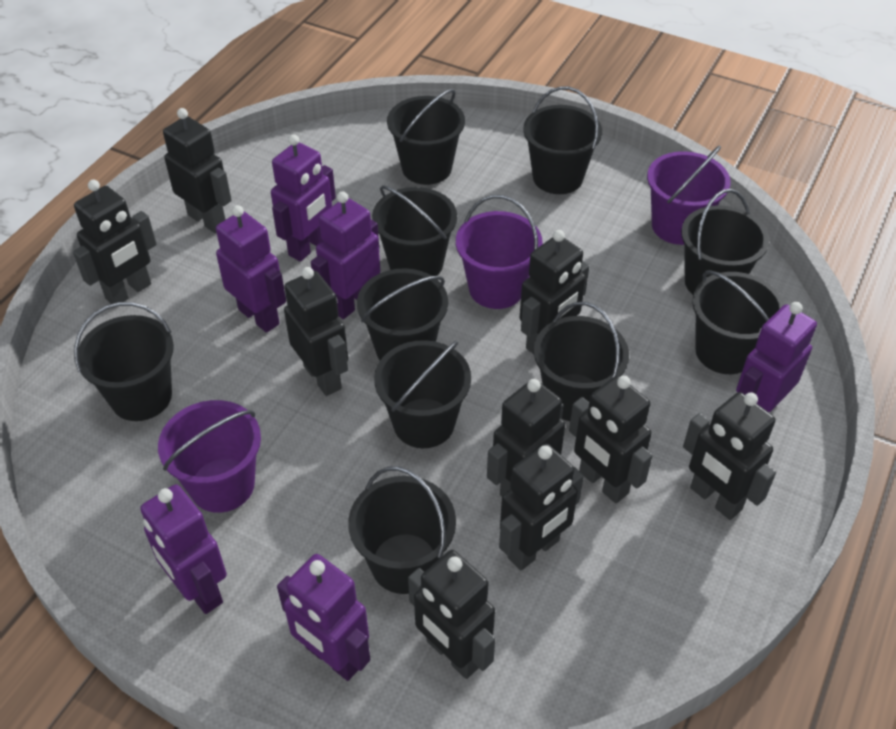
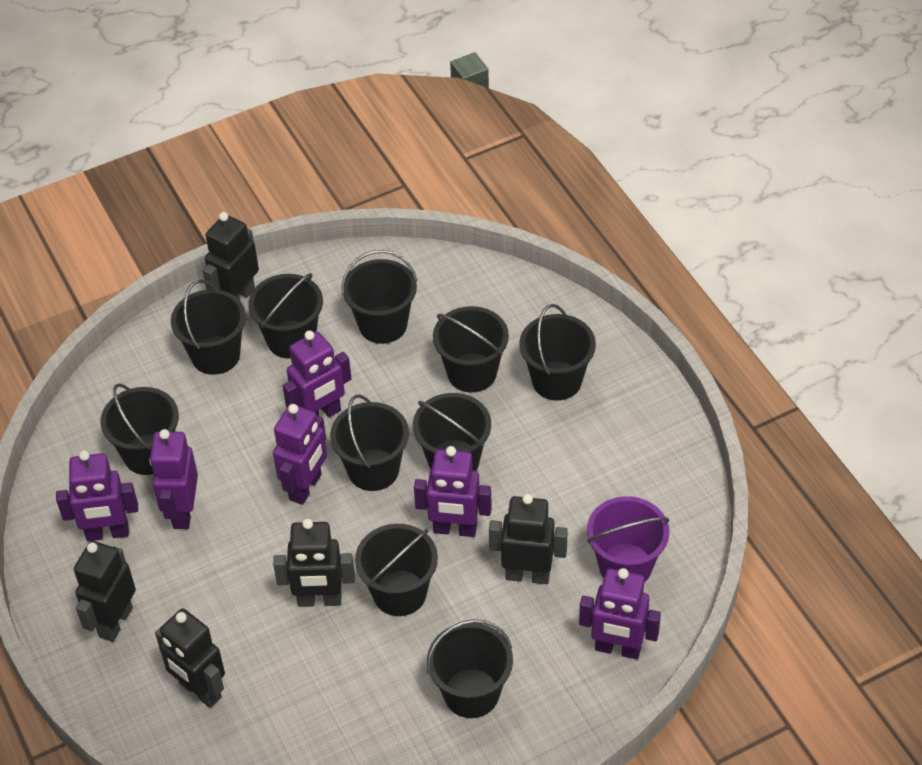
black robot: [73,180,157,304] [163,108,232,233] [284,267,348,396] [408,550,495,679] [487,379,565,496] [499,444,584,570] [520,230,589,354] [569,376,653,503] [683,392,776,520] = 9 -> [74,541,136,642] [155,608,225,708] [203,212,259,300] [273,519,355,607] [489,494,568,584] = 5
purple bucket: [158,400,261,513] [456,195,543,309] [647,145,731,245] = 3 -> [587,496,669,582] = 1

